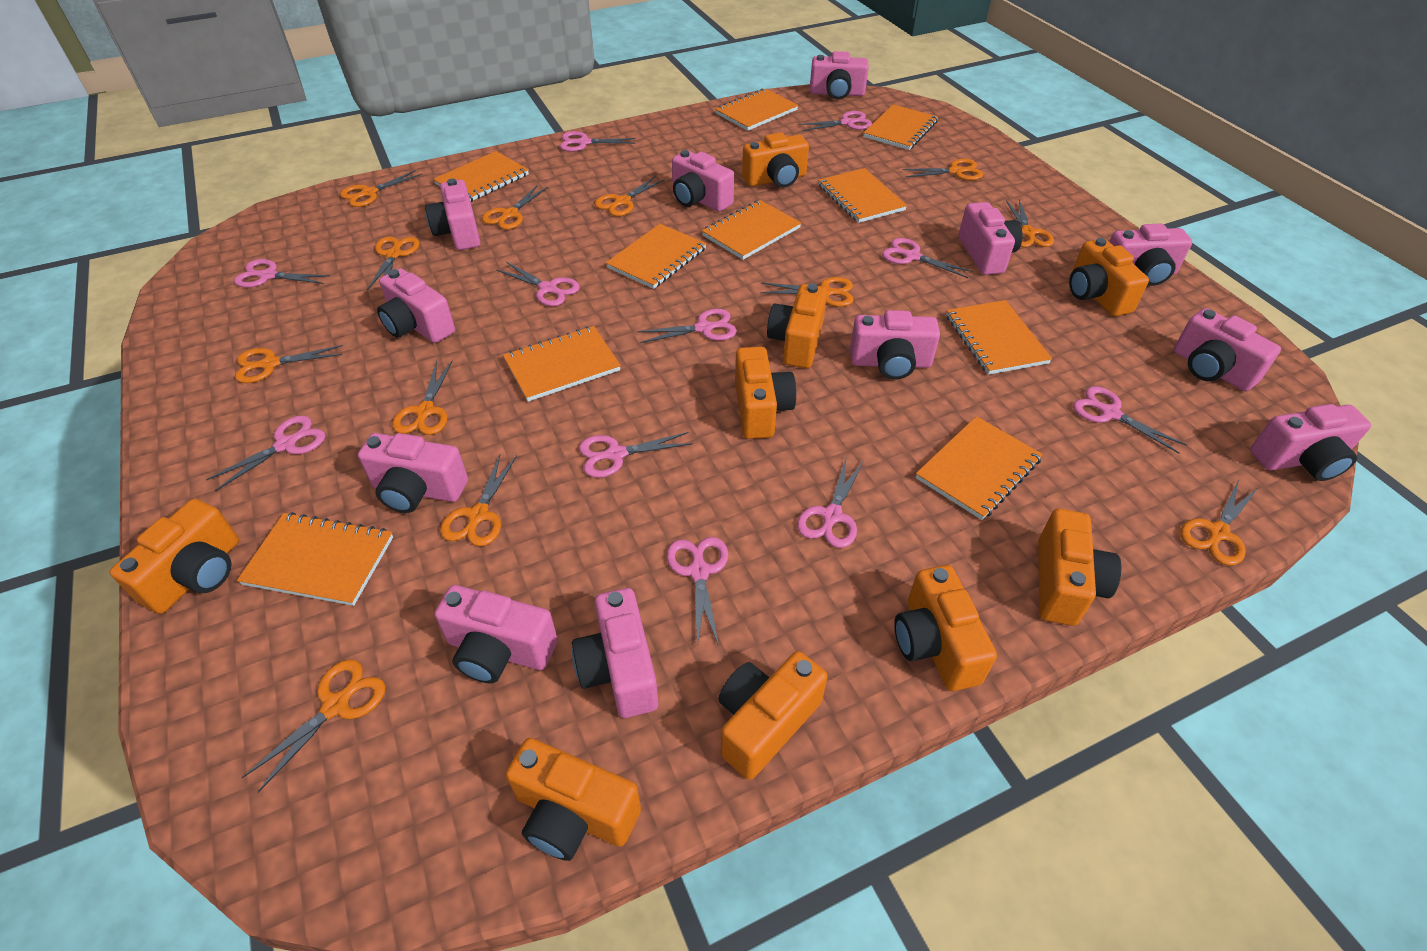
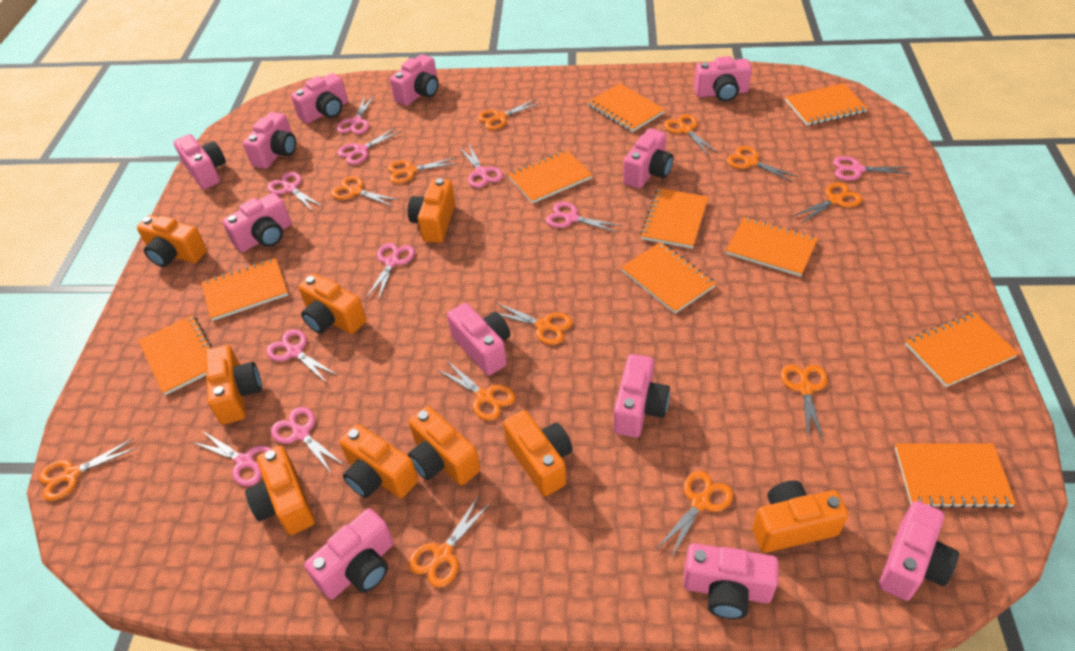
pink scissors: [206,416,325,491] [234,259,330,288] [497,262,580,306] [560,131,636,152] [579,432,693,478] [637,309,737,343] [667,537,728,648] [797,456,864,548] [799,111,872,131] [882,238,973,278] [1073,386,1187,454] = 11 -> [192,431,271,486] [266,329,337,383] [267,172,323,211] [271,407,345,474] [337,95,375,134] [337,127,402,164] [366,243,415,301] [460,144,503,188] [546,202,623,233] [833,156,911,181] = 10

